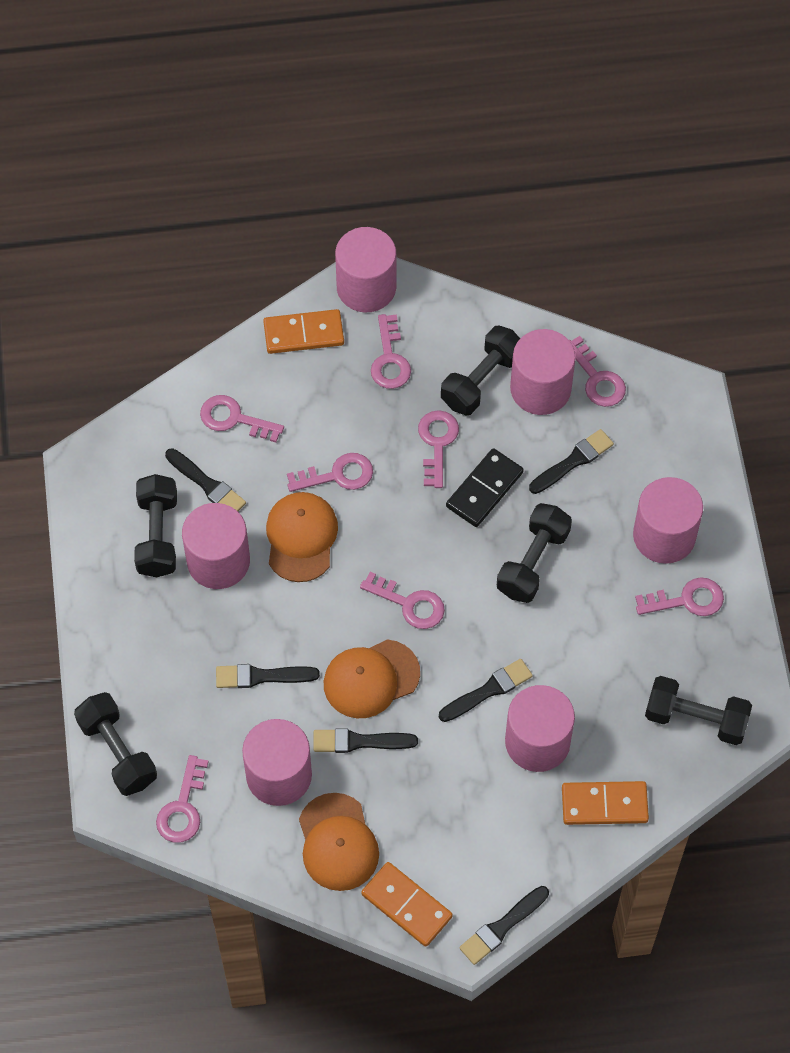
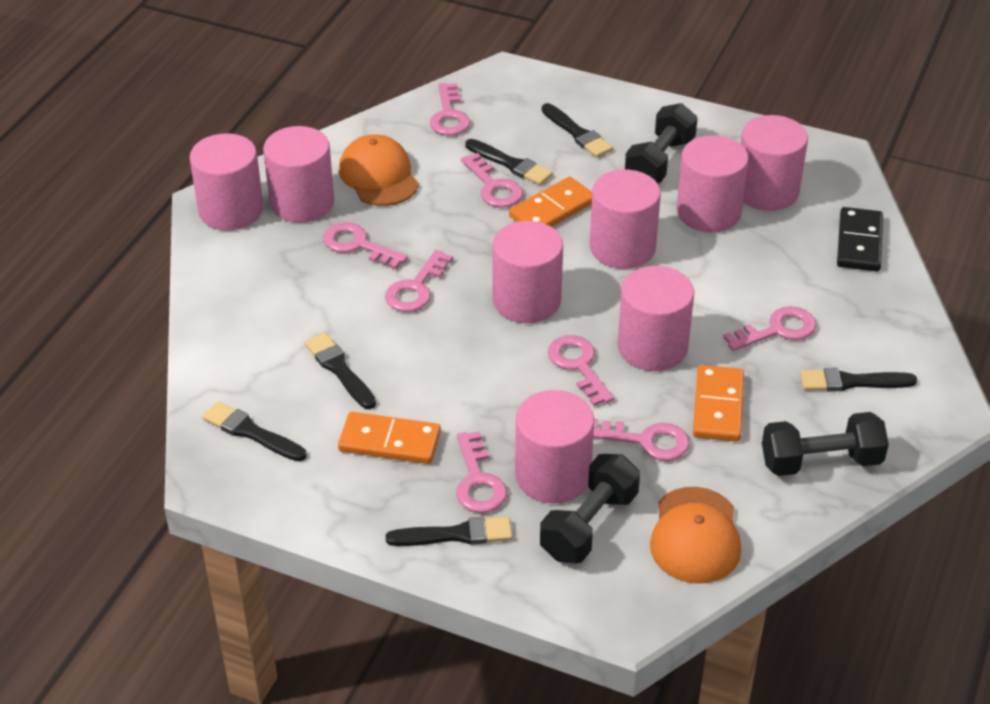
black dumbbell: [74,692,157,796] [134,474,177,577] [441,326,520,415] [497,503,572,603] [645,676,752,745] = 5 -> [540,454,640,563] [625,103,698,183] [762,412,889,476] = 3
orange cap: [266,492,338,582] [299,793,379,891] [324,639,420,718] = 3 -> [339,134,419,206] [650,487,741,584] = 2
pink cylinder: [182,503,250,589] [242,719,312,806] [335,227,396,312] [505,685,575,772] [510,329,576,415] [633,477,703,564] = 6 -> [190,133,263,230] [263,126,334,223] [492,221,563,323] [515,390,594,503] [590,169,661,269] [617,266,694,371] [677,135,749,233] [740,115,808,211] = 8

